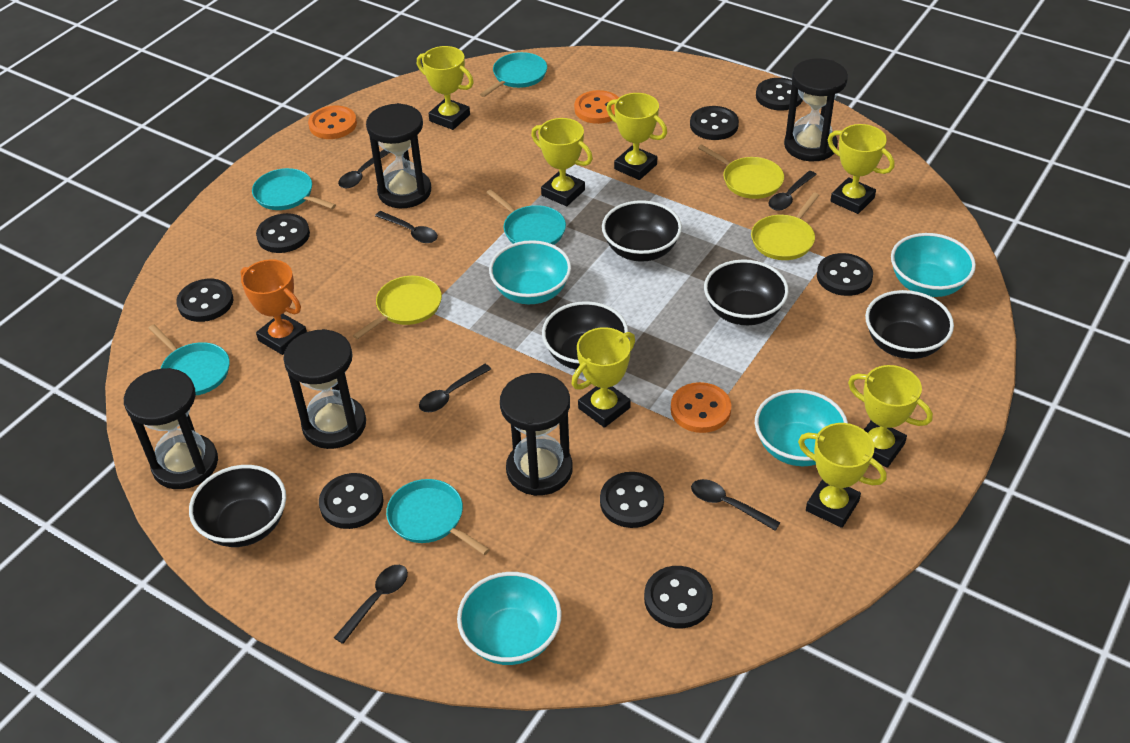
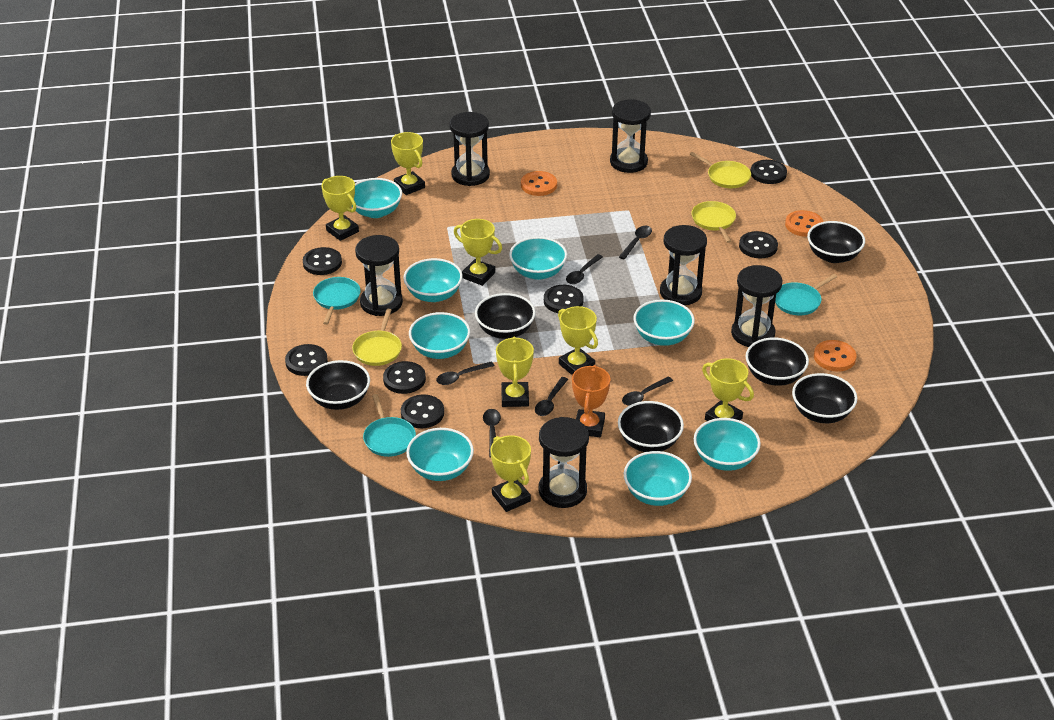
black bowl: [189,465,286,547] [542,301,628,370] [602,200,682,262] [704,259,789,325] [865,290,954,359] = 5 -> [306,360,370,410] [475,293,536,339] [618,401,684,452] [745,338,809,386] [792,373,857,423] [807,221,865,263] = 6
black button: [176,279,233,322] [256,213,310,253] [319,473,384,529] [600,472,664,528] [644,566,713,628] [690,106,739,140] [756,78,803,110] [817,253,873,296] = 8 -> [285,344,328,376] [303,247,342,275] [383,361,426,394] [401,394,444,428] [544,285,584,313] [739,231,778,258] [751,160,787,184] = 7
black hourglass: [124,368,218,489] [283,329,366,449] [366,103,431,208] [500,373,573,496] [784,58,848,161] = 5 -> [355,235,403,316] [450,112,490,186] [539,417,589,508] [610,99,651,173] [660,225,707,305] [731,265,783,347] = 6
turquoise bowl: [457,572,562,665] [489,240,571,304] [755,389,848,466] [891,233,976,297] = 4 -> [352,178,402,218] [403,258,463,302] [406,428,474,481] [409,312,470,359] [509,237,567,280] [624,451,692,506] [633,300,695,346] [694,418,761,471] = 8
turquoise pan: [148,325,230,395] [252,168,336,210] [386,479,490,555] [480,52,547,97] [486,189,566,245] = 5 -> [313,277,361,325] [363,394,416,457] [775,274,837,315] = 3

